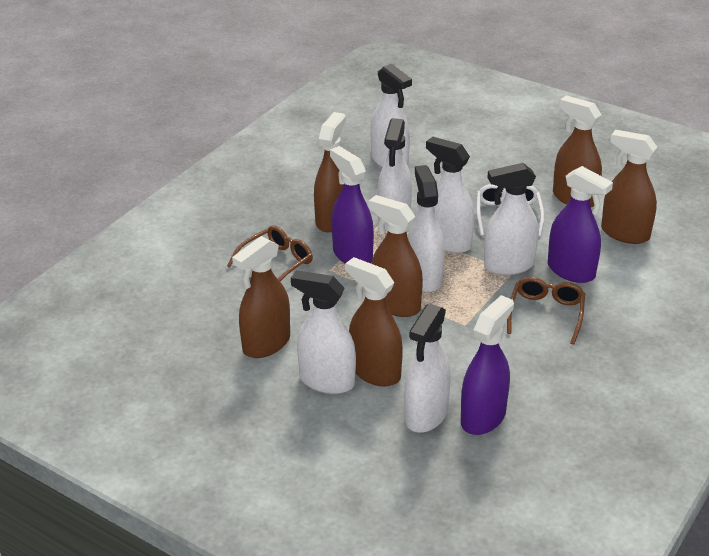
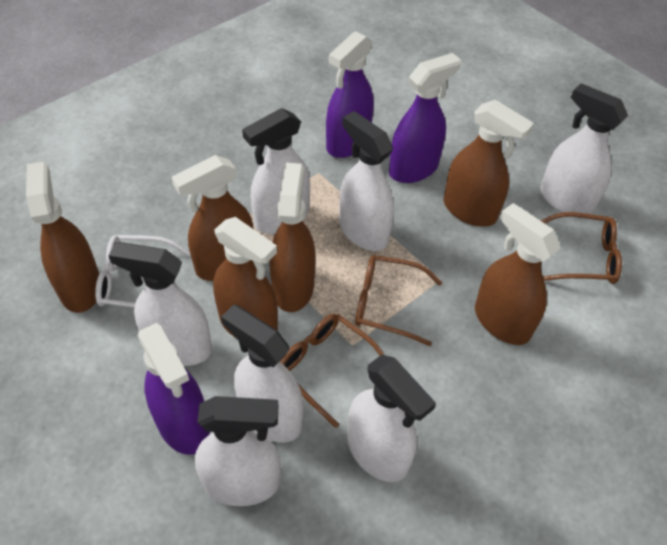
brown glasses: [227,225,313,281] [507,277,585,345] = 2 -> [280,314,384,428] [355,255,442,346] [541,212,622,284] = 3

